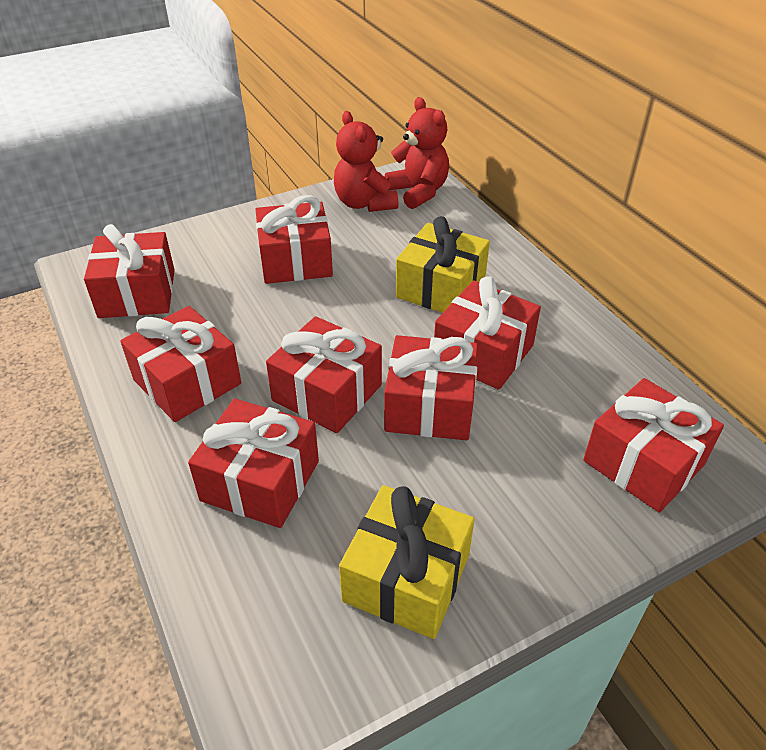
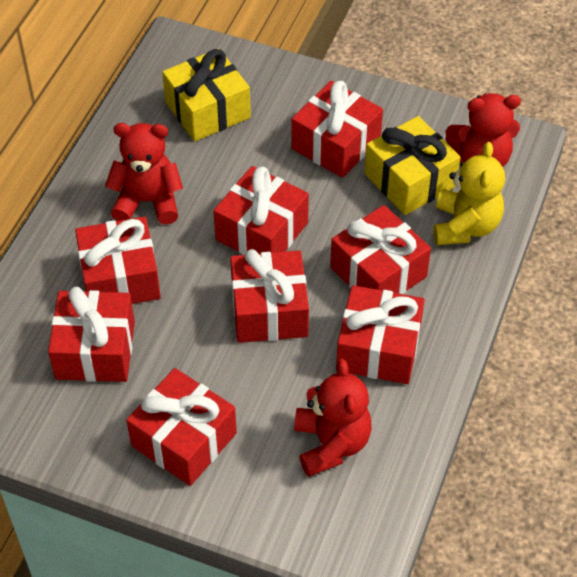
red teddy bear: [334,111,398,212] [385,97,449,209] = 2 -> [105,123,183,225] [294,359,372,477] [445,93,521,167] = 3
yellow teddy bear: none = 0 -> [434,142,505,245] = 1

